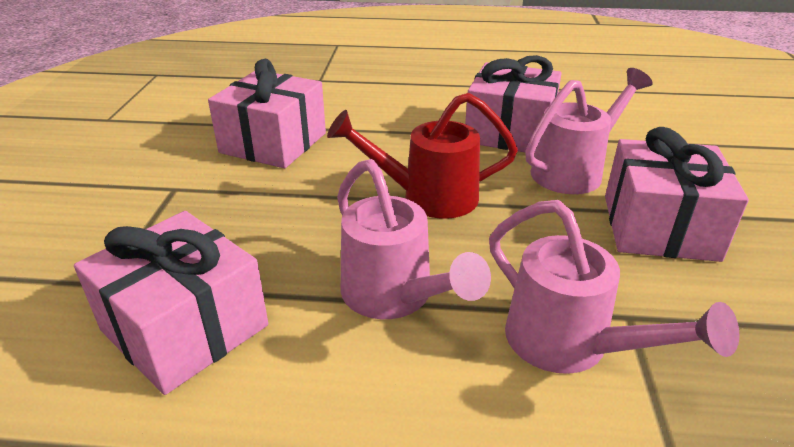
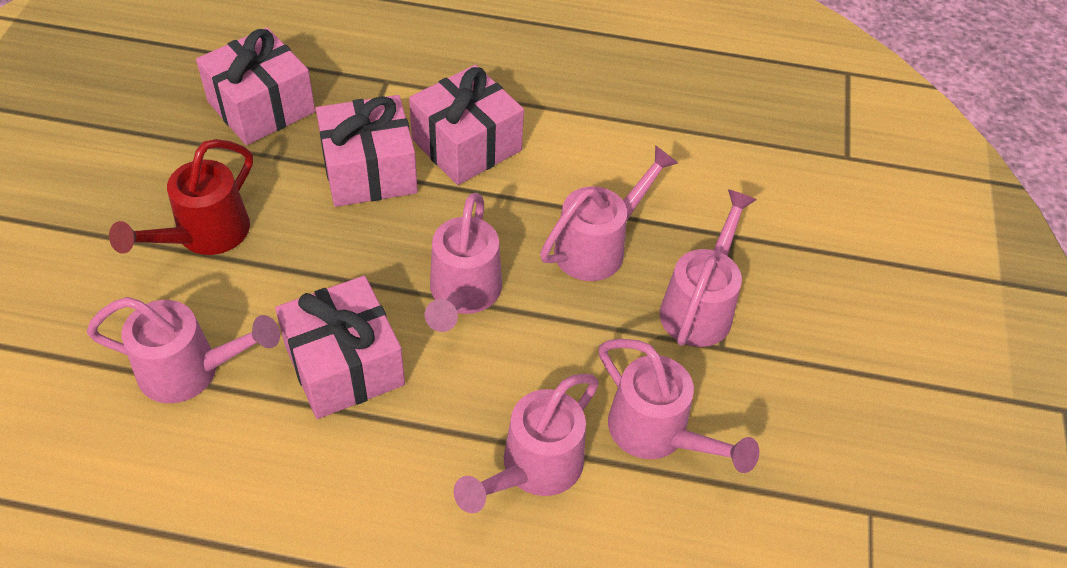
pink watering can: [337,159,491,319] [489,200,739,374] [525,68,653,194] = 3 -> [87,297,280,403] [425,193,502,332] [454,374,599,513] [540,145,678,281] [599,339,759,473] [660,189,757,347] = 6

